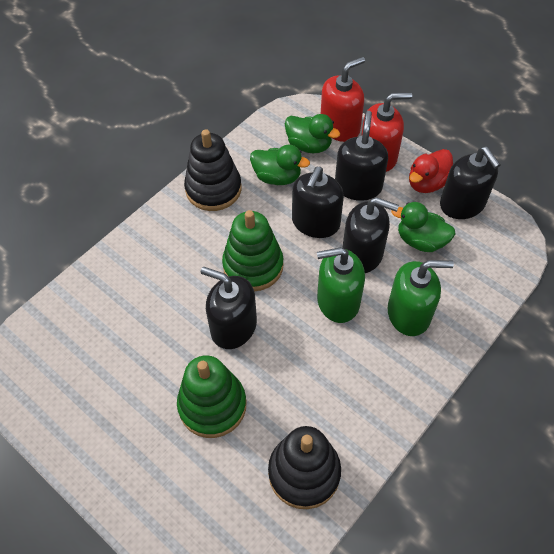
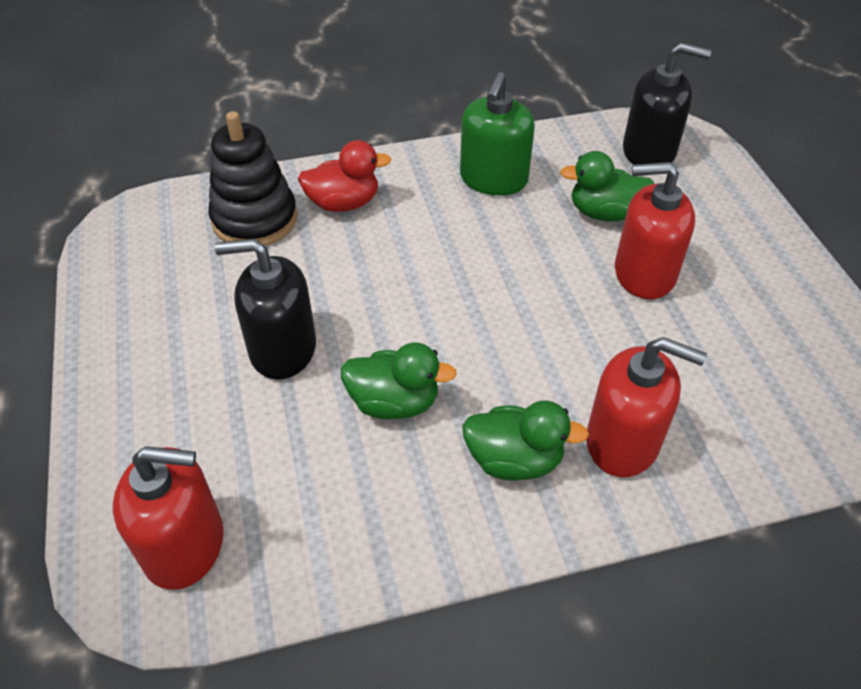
black soap dispenser: [201,267,257,349] [292,167,344,238] [335,111,388,201] [342,197,399,273] [440,147,500,219] = 5 -> [215,239,316,380] [623,42,711,165] = 2
black stacking toy: [184,129,241,211] [268,426,341,509] = 2 -> [208,111,297,246] = 1
green soap dispenser: [317,247,365,323] [388,260,454,336] = 2 -> [460,72,535,196] = 1
green stacking toy: [177,355,246,438] [222,210,284,291] = 2 -> none = 0
red soap dispenser: [321,57,365,142] [361,92,412,172] = 2 -> [113,446,224,590] [586,337,707,477] [615,162,695,299] = 3

